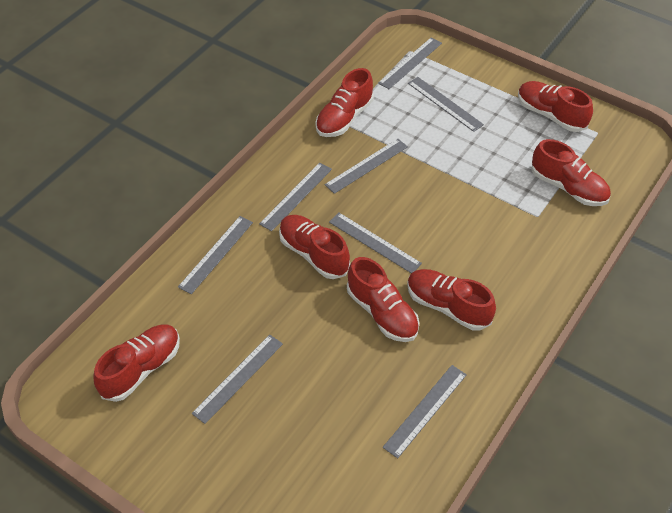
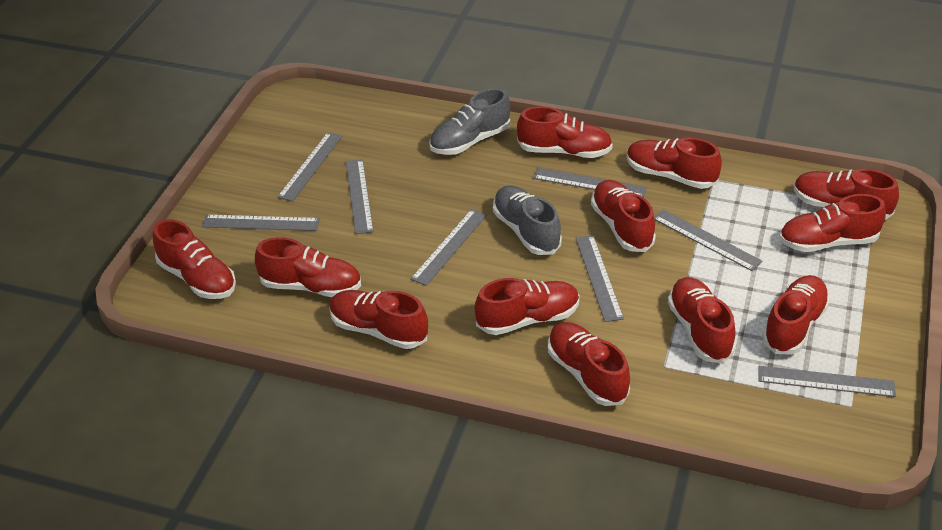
grey shoe: none = 0 -> [429,88,510,155] [493,185,562,255] = 2
red shoe: [93,324,180,402] [279,215,350,279] [316,68,374,137] [347,257,419,342] [407,269,496,331] [518,81,593,132] [532,139,611,206] = 7 -> [153,219,236,299] [255,237,361,297] [329,290,428,349] [475,278,579,335] [517,106,613,158] [548,322,630,406] [591,180,656,252] [627,138,722,189] [668,277,736,363] [762,275,830,355] [779,194,886,252] [794,169,899,220] = 12

